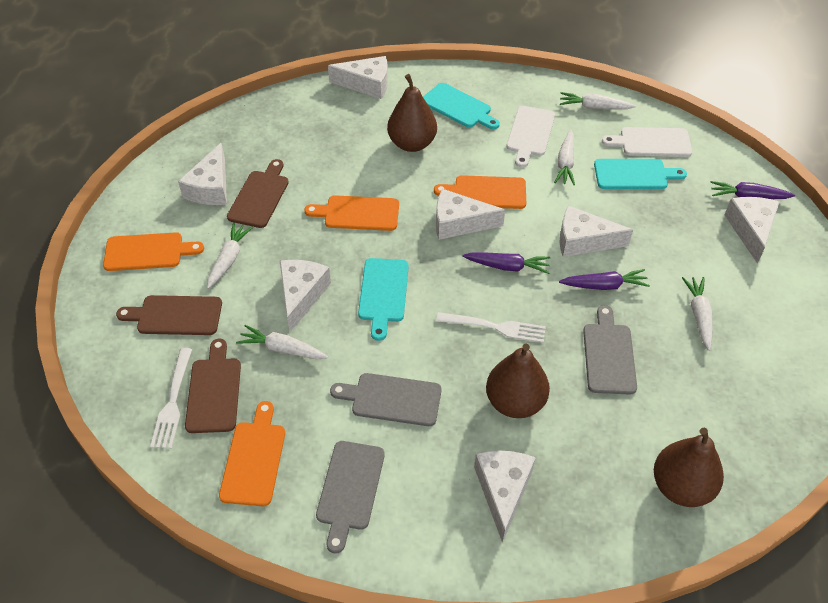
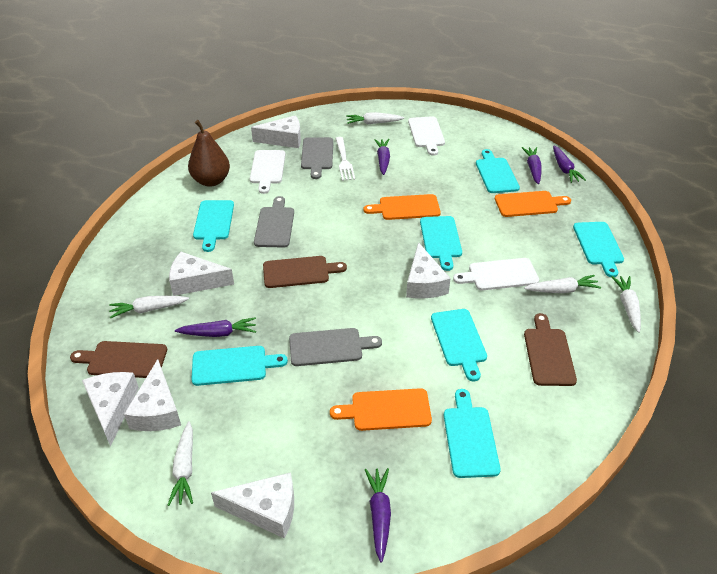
brown pear: [387,74,437,152] [486,344,550,418] [654,428,724,507] = 3 -> [188,120,230,187] = 1
orange cutting board: [103,232,204,271] [219,401,285,506] [304,195,399,231] [434,175,526,209] = 4 -> [330,388,432,431] [364,194,441,220] [495,191,571,217] = 3
purple carrot: [462,252,550,274] [559,269,650,290] [710,181,795,199] = 3 -> [175,317,256,337] [365,468,391,563] [374,139,390,175] [522,147,541,184] [553,146,586,183] = 5
turquoise cutting board: [358,258,409,341] [423,83,500,129] [594,159,687,189] = 3 -> [191,346,288,386] [193,200,234,252] [420,216,462,271] [431,309,487,381] [444,389,501,478] [476,149,520,193] [573,222,624,277] = 7
white cheese: [178,143,227,205] [280,260,331,332] [328,56,388,99] [436,189,505,240] [474,451,536,543] [560,205,633,257] [725,197,780,264] = 7 -> [82,372,139,446] [124,359,181,431] [169,252,234,296] [211,472,294,538] [251,115,301,148] [406,242,451,299] = 6
white cutting board: [506,106,555,167] [602,127,692,157] = 2 -> [250,150,286,194] [408,116,445,156] [453,258,539,290] = 3
white fork: [150,348,192,449] [436,312,546,343] = 2 -> [336,137,355,181] = 1

